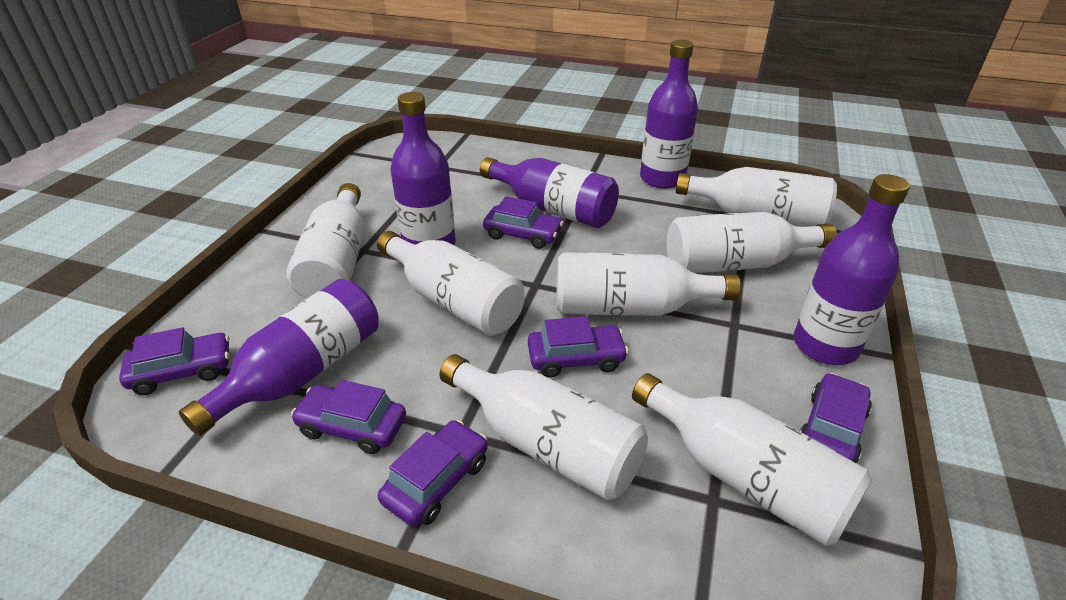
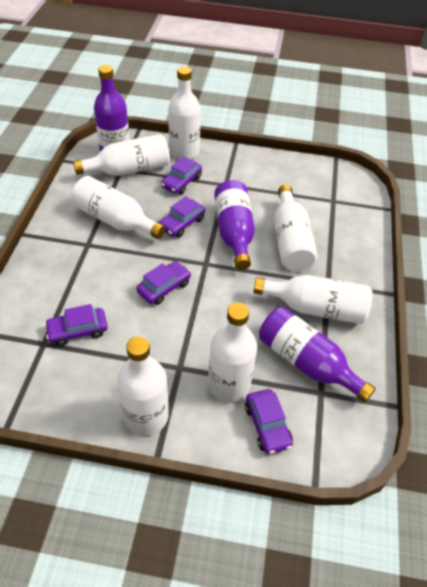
purple bottle: [179,279,378,436] [391,92,456,246] [480,157,619,228] [640,40,698,189] [794,174,910,365] = 5 -> [94,65,130,152] [214,180,255,270] [259,307,376,403] = 3
purple car: [119,327,230,395] [291,380,406,454] [378,420,488,526] [483,196,563,249] [528,316,629,378] [800,373,872,463] = 6 -> [44,304,108,346] [136,261,191,305] [159,196,205,238] [161,156,202,195] [245,389,293,454] = 5

